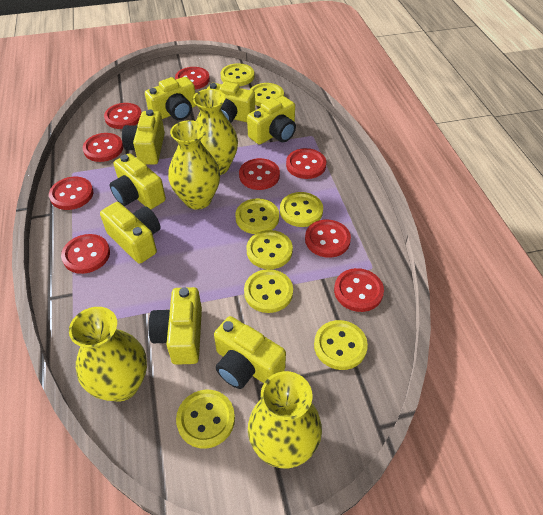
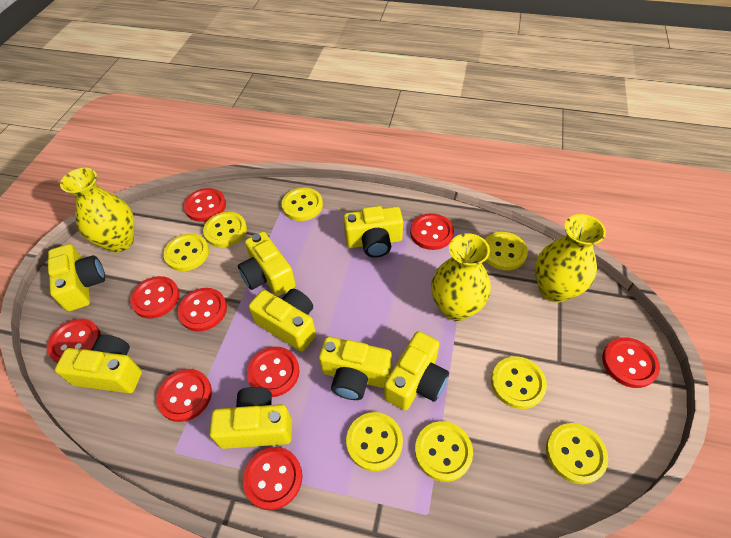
yellow vase: [69,307,147,401] [168,120,220,210] [193,89,238,175] [248,371,322,468] = 4 -> [60,168,134,252] [431,233,491,321] [535,214,606,303] = 3

